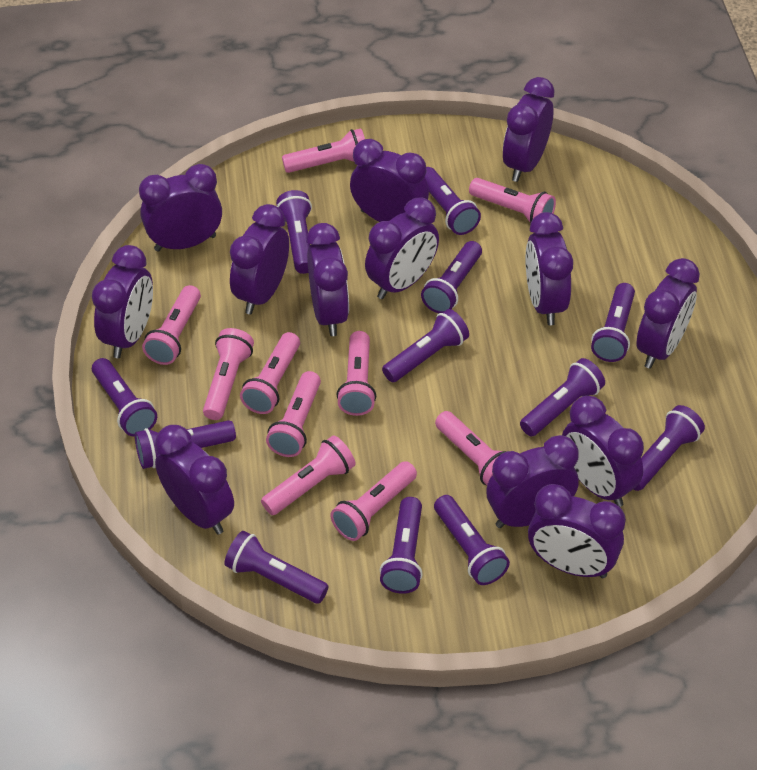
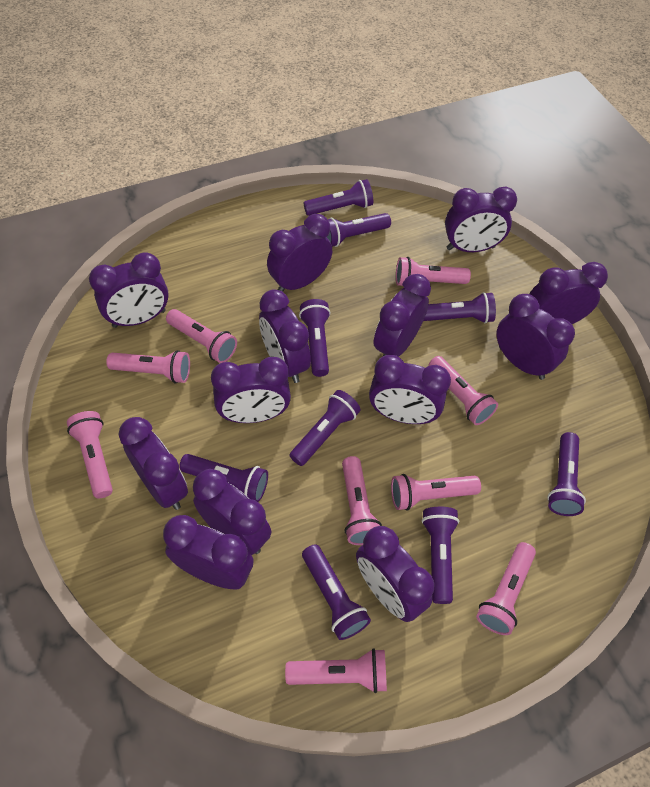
pink flashlight: [142,285,201,365] [203,328,254,420] [240,332,300,414] [261,435,356,515] [266,371,321,457] [282,128,365,173] [330,461,417,541] [337,331,376,416] [435,411,507,485] [469,178,556,223] = 10 -> [67,411,113,498] [106,350,190,383] [166,309,237,363] [285,648,387,693] [342,456,382,545] [391,474,481,511] [396,257,471,286] [429,356,498,425] [476,542,536,635] = 9
purple flashlight: [92,358,157,436] [135,420,236,469] [224,531,329,604] [276,190,312,274] [380,497,423,594] [382,309,469,382] [421,241,482,313] [425,167,481,235] [434,495,510,585] [520,358,605,436] [591,283,635,362] [634,405,705,491] = 12 -> [179,454,268,502] [290,390,360,466] [299,299,331,377] [302,544,371,640] [304,179,373,216] [327,213,391,247] [422,507,459,604] [424,292,496,323] [547,432,586,516] = 9

